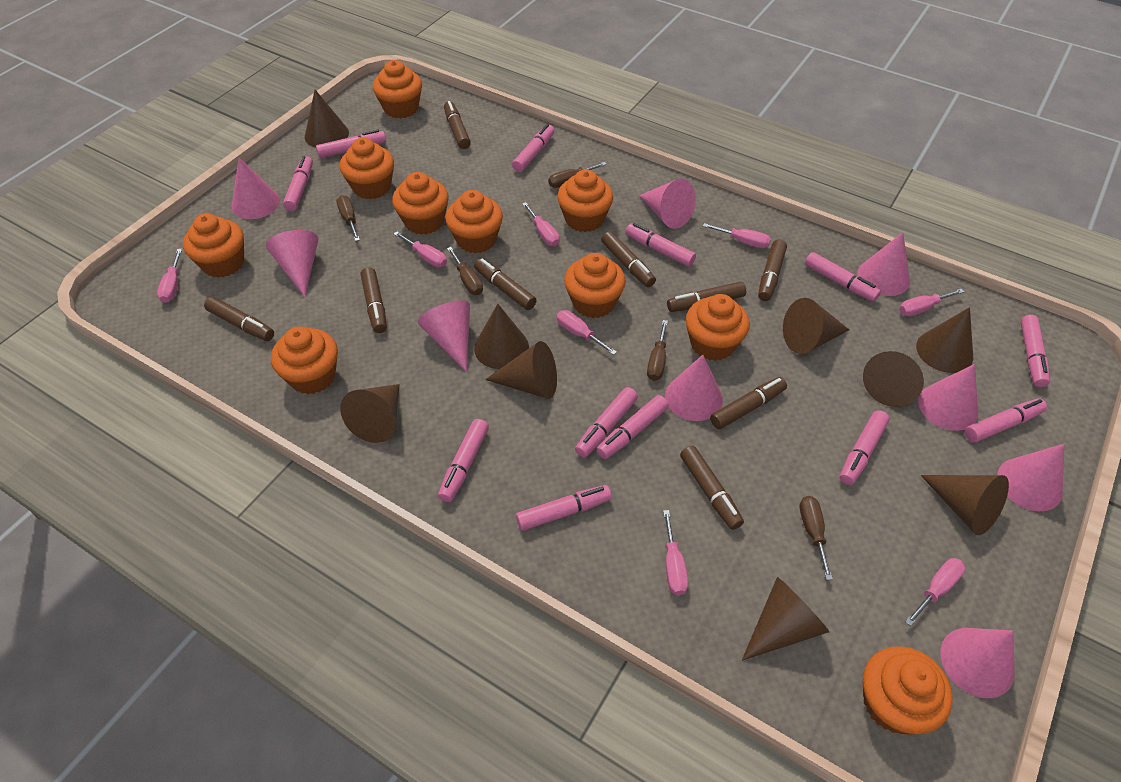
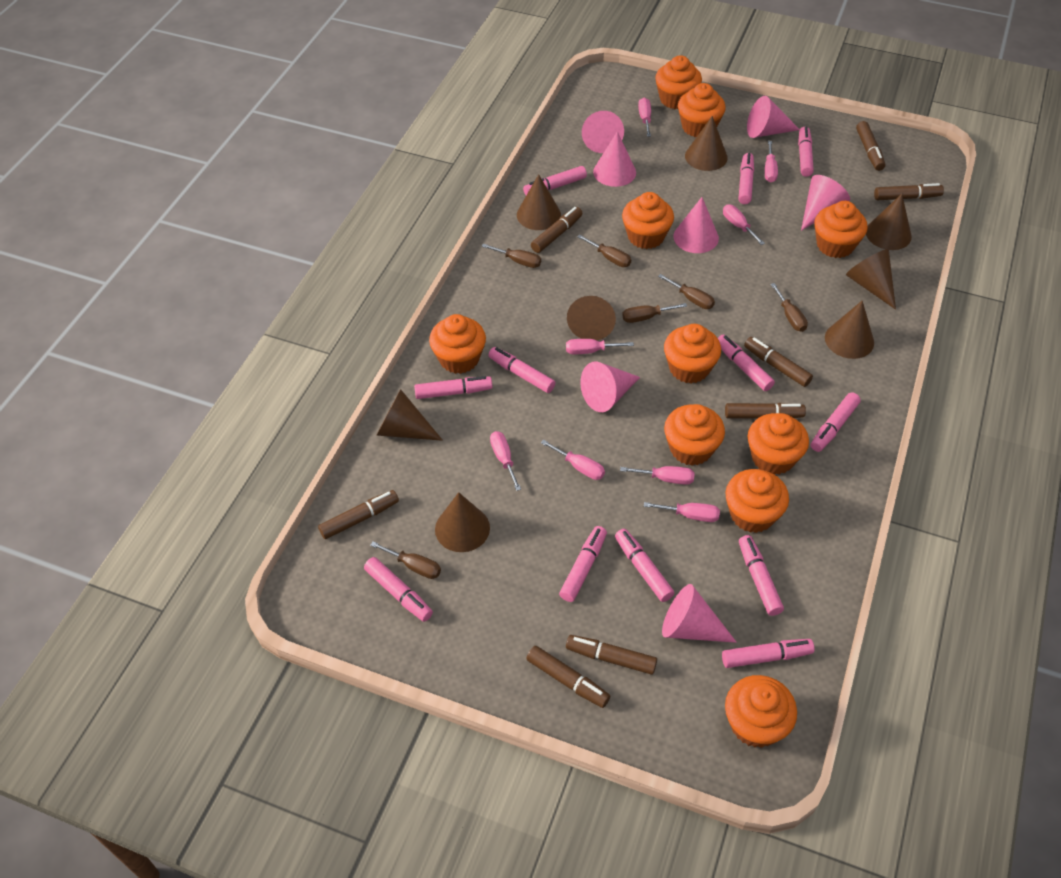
brown cone: [305,90,349,148] [340,384,400,443] [474,304,529,369] [485,341,557,399] [742,577,829,661] [783,298,849,354] [863,351,924,407] [916,307,973,373] [921,475,1009,535] = 9 -> [376,389,443,441] [435,492,490,552] [517,174,561,230] [567,296,616,341] [685,116,728,171] [825,301,874,359] [846,249,896,310] [866,194,912,250] = 8
brown marker: [204,297,274,341] [361,267,387,333] [444,101,471,149] [474,258,537,310] [601,231,656,287] [667,281,746,312] [680,446,744,530] [710,377,787,429] [758,239,787,301] = 9 -> [318,490,399,539] [526,646,610,708] [531,207,583,253] [566,635,657,675] [725,403,806,418] [744,337,813,387] [856,121,885,171] [874,183,944,200] = 8
brown screwdriver: [336,195,360,241] [447,247,483,295] [548,162,607,188] [647,320,668,381] [800,496,833,580] = 5 -> [370,541,441,579] [481,244,541,268] [578,235,631,267] [622,303,687,323] [658,274,715,309] [771,283,808,332] = 6
pink cone: [231,158,280,219] [266,230,319,297] [418,301,470,372] [639,179,696,229] [665,355,723,421] [857,232,910,296] [918,364,978,431] [940,628,1015,698] [997,444,1065,511] = 9 -> [580,362,640,412] [582,111,624,153] [593,131,636,187] [662,584,737,643] [673,197,719,253] [747,96,800,138] [801,175,850,231] = 7

